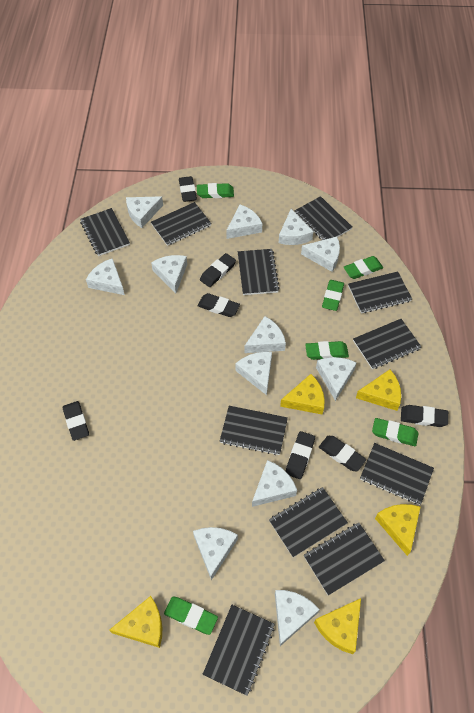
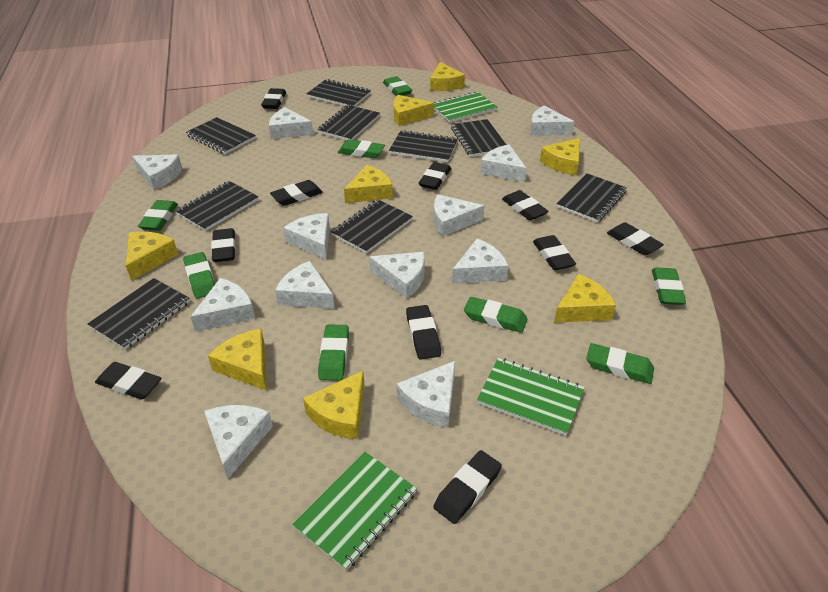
black eraser: [63,401,89,441] [179,176,197,202] [198,293,240,317] [200,253,236,287] [286,431,315,479] [319,436,366,471] [401,405,448,427] = 7 -> [95,362,162,400] [211,228,235,262] [261,88,286,109] [270,180,323,206] [406,305,441,360] [419,162,451,190] [433,450,502,524] [502,190,549,220] [533,235,576,270] [607,222,664,255] = 10
black notebook: [80,208,130,256] [151,202,212,246] [202,605,275,696] [220,406,288,455] [238,249,280,295] [269,487,348,557] [295,196,352,240] [304,523,385,595] [348,272,412,314] [353,319,421,369] [360,443,434,505] = 11 -> [88,278,190,350] [175,181,258,231] [186,117,255,155] [306,79,371,106] [317,105,380,140] [331,200,413,254] [389,130,458,162] [451,119,506,157] [557,174,627,223] = 9
green eraser: [164,596,218,635] [197,183,234,198] [305,341,349,360] [322,280,344,311] [344,256,383,279] [372,418,419,446] = 6 -> [138,200,178,231] [183,252,215,299] [318,325,349,381] [338,139,385,158] [383,76,412,96] [464,297,527,333] [586,343,654,384] [652,268,686,305] = 8
green notebook: none = 0 -> [292,452,417,571] [434,91,497,123] [477,358,585,436] = 3
yellow cheese: [109,596,162,648] [280,374,325,415] [314,598,361,654] [356,370,401,411] [375,504,420,556] = 5 -> [126,231,178,281] [208,329,266,390] [303,371,365,439] [344,165,393,203] [394,95,434,126] [430,62,465,91] [540,138,580,175] [554,274,616,323] = 8

